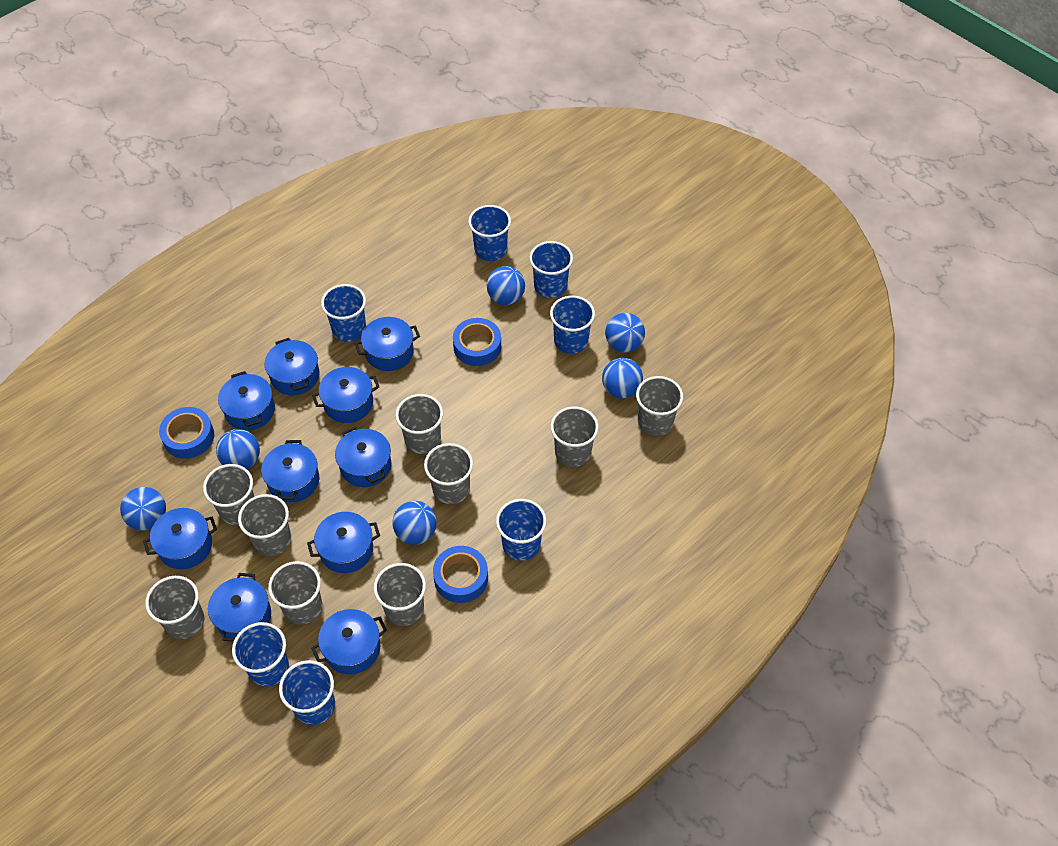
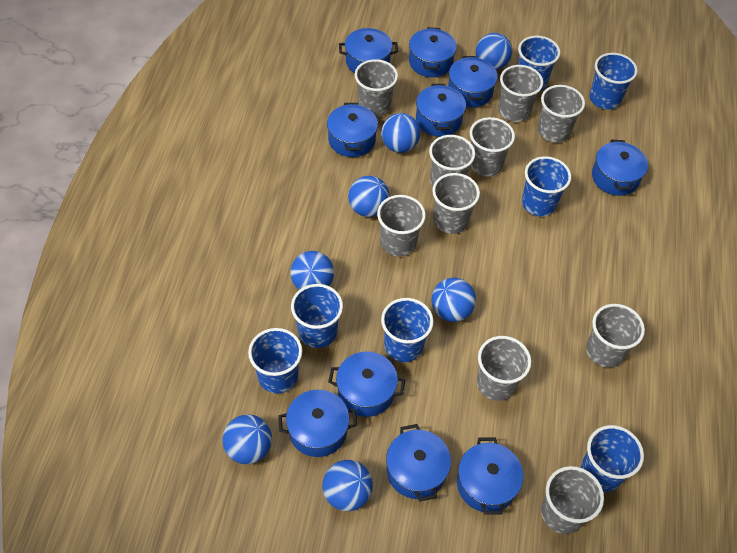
blue ball: [120,487,166,531] [216,429,260,469] [392,501,437,545] [487,266,525,305] [602,358,643,398] [605,313,645,352] = 6 -> [222,414,272,464] [290,251,334,290] [322,460,373,511] [348,176,390,217] [381,113,420,153] [431,278,476,322] [475,33,512,70] = 7
blue tape: [159,407,214,459] [433,546,488,603] [453,318,501,366] = 3 -> none = 0
grey cup: [145,576,204,639] [203,464,254,525] [238,494,291,556] [268,561,322,625] [374,563,426,626] [395,394,443,454] [424,443,473,504] [551,406,599,467] [636,376,683,436] = 9 -> [355,59,398,117] [377,195,426,257] [429,135,475,187] [432,173,480,234] [470,117,515,176] [477,336,531,401] [498,65,543,122] [538,85,585,143] [541,466,604,534] [586,304,645,368] = 10

